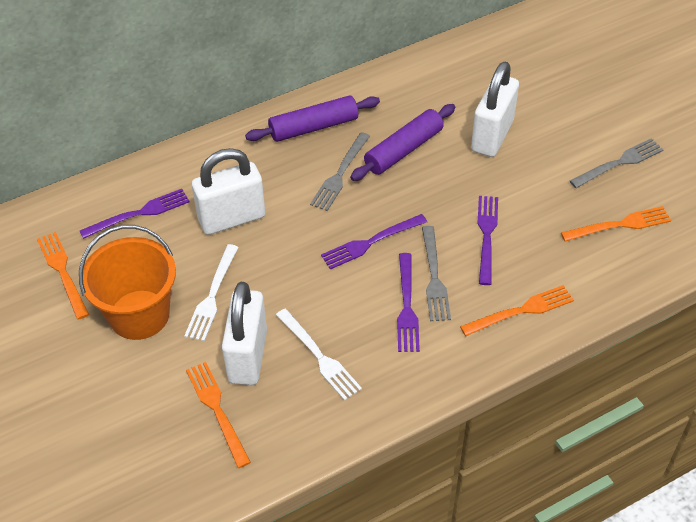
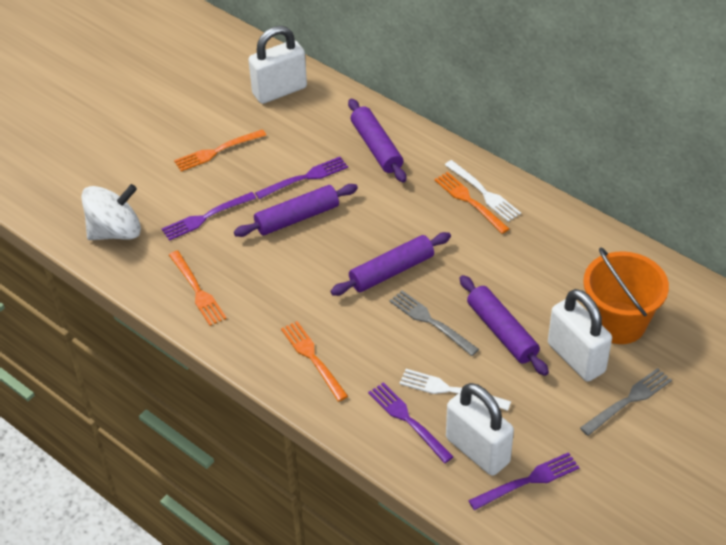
grey fork: [310,132,370,211] [422,226,451,321] [570,138,664,188] = 3 -> [389,291,479,356] [580,368,672,436] = 2
purple rolling pin: [245,95,380,142] [350,104,455,181] = 2 -> [234,184,358,237] [330,232,451,296] [348,98,406,183] [460,275,549,376] = 4
white spinning top: none = 0 -> [81,184,141,240] = 1

